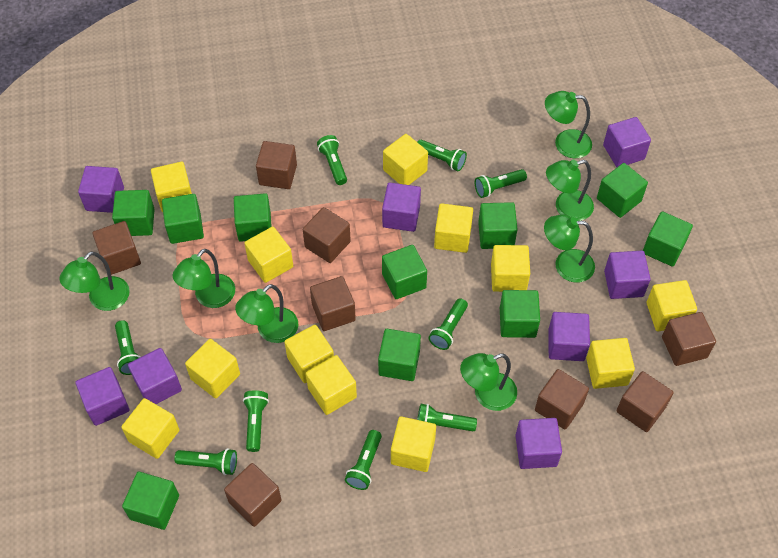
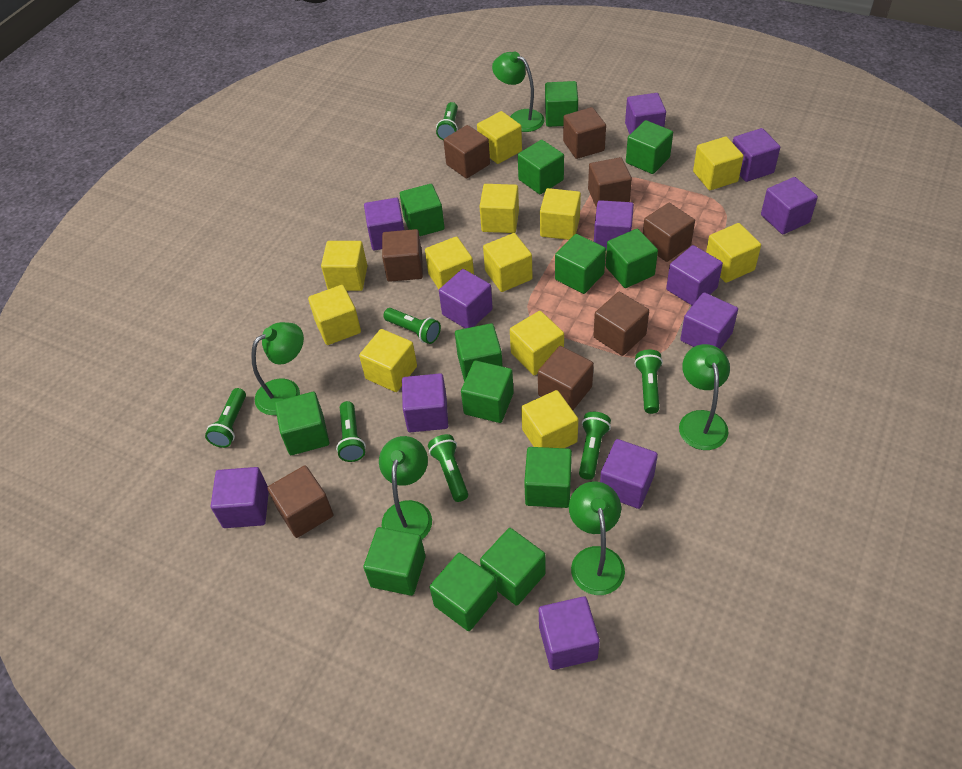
green cube: [112,190,155,236] [122,472,179,530] [162,194,204,244] [234,193,272,242] [378,329,421,381] [382,245,427,299] [478,202,518,249] [500,290,540,338] [597,163,648,218] [643,212,693,267] = 10 -> [275,392,329,455] [363,527,426,596] [400,184,445,236] [429,553,498,631] [455,323,503,382] [461,361,514,423] [480,528,546,606] [518,140,564,194] [524,447,572,508] [545,81,578,127] [555,234,606,294] [606,229,658,288] [626,120,673,174] = 13
green flashlight: [115,320,140,375] [174,448,237,475] [243,390,269,452] [317,135,347,185] [345,430,382,490] [417,140,467,171] [417,404,477,431] [428,298,468,350] [475,169,527,198] = 9 -> [205,388,246,448] [336,401,366,462] [383,308,441,344] [428,434,468,502] [436,102,458,140] [579,412,611,480] [634,350,663,414] = 7
green lamp: [60,251,130,311] [173,249,235,308] [235,284,298,343] [460,353,517,411] [544,214,595,282] [545,91,592,158] [546,160,594,221] = 7 -> [251,322,304,415] [379,436,432,539] [492,52,544,132] [569,482,625,595] [679,344,730,450] = 5
purple cube: [76,367,129,426] [78,166,124,213] [128,348,182,404] [382,183,421,232] [515,418,562,469] [548,312,590,361] [603,117,651,167] [604,251,651,299] = 8 -> [211,467,269,528] [364,198,404,250] [402,373,448,432] [439,269,493,328] [539,596,600,670] [594,200,634,251] [600,439,658,509] [625,93,666,134] [666,245,723,305] [680,292,738,349] [732,128,780,182] [761,177,818,234] = 12

